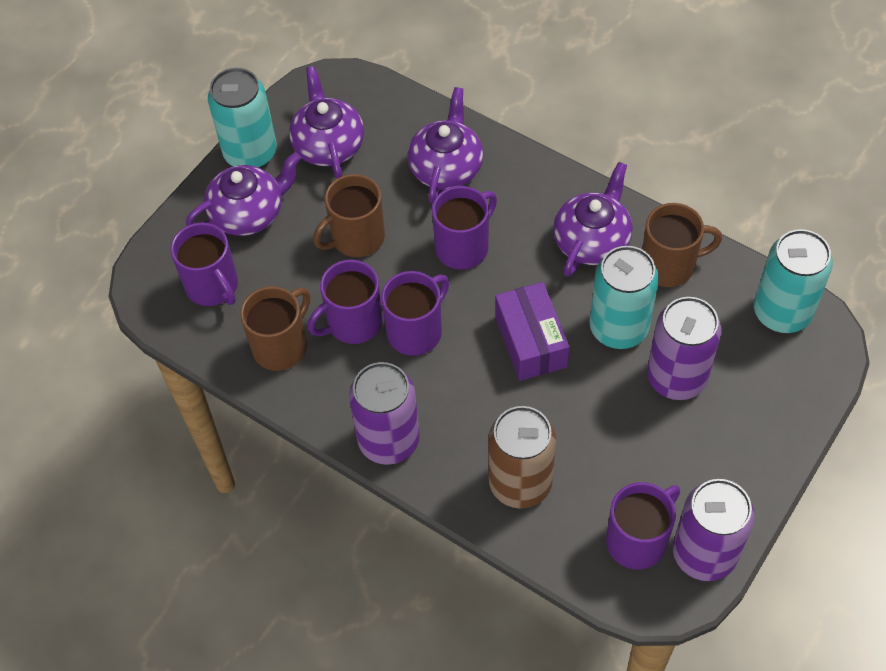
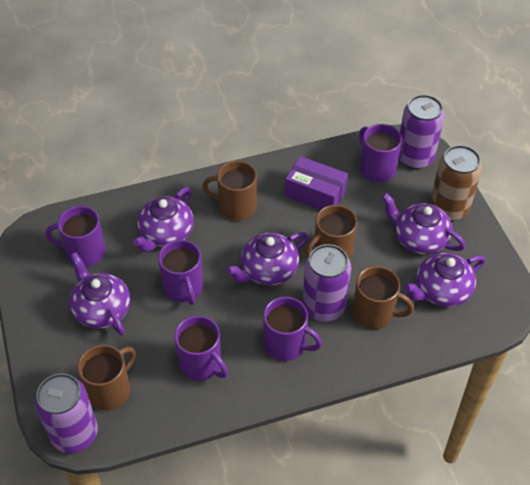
brown mug: [240,286,310,371] [313,174,385,257] [642,203,722,287] = 3 -> [78,345,136,411] [202,161,257,220] [305,205,357,260] [353,266,414,329] = 4
purple teapot: [186,152,301,236] [289,66,364,178] [407,87,484,204] [553,162,633,277] = 4 -> [70,252,130,335] [133,187,194,252] [226,232,308,286] [382,193,466,254] [404,253,485,307] = 5
turquoise can: [208,68,277,168] [589,246,659,349] [754,229,833,333] = 3 -> none = 0

